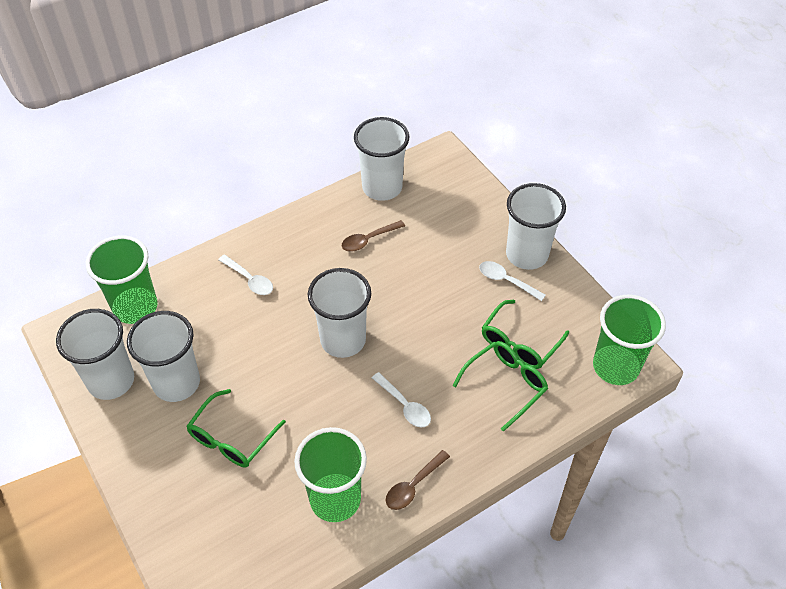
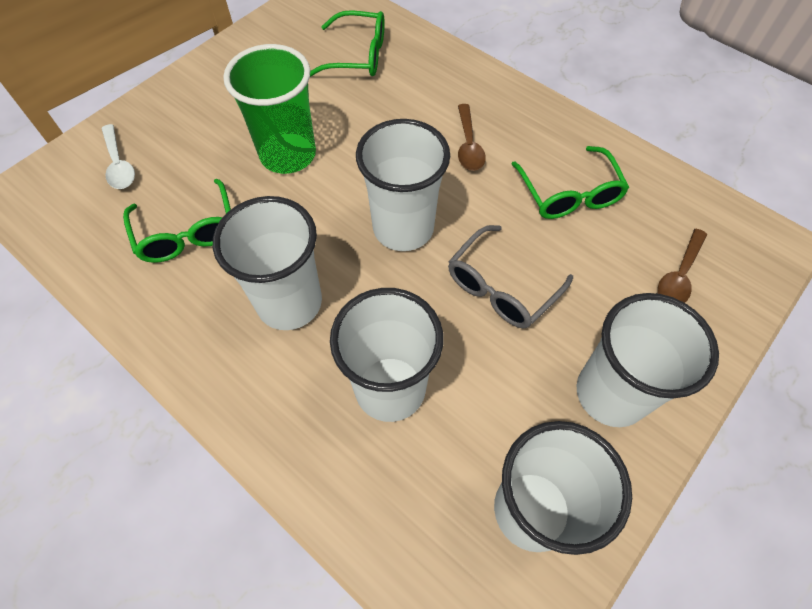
green cup: [85,235,158,324] [294,427,367,522] [593,295,666,385] = 3 -> [223,44,316,174] = 1
grey glasses: none = 0 -> [448,225,573,328] = 1
white spoon: [218,255,273,295] [372,372,431,427] [479,261,546,301] = 3 -> [101,124,135,189] = 1

